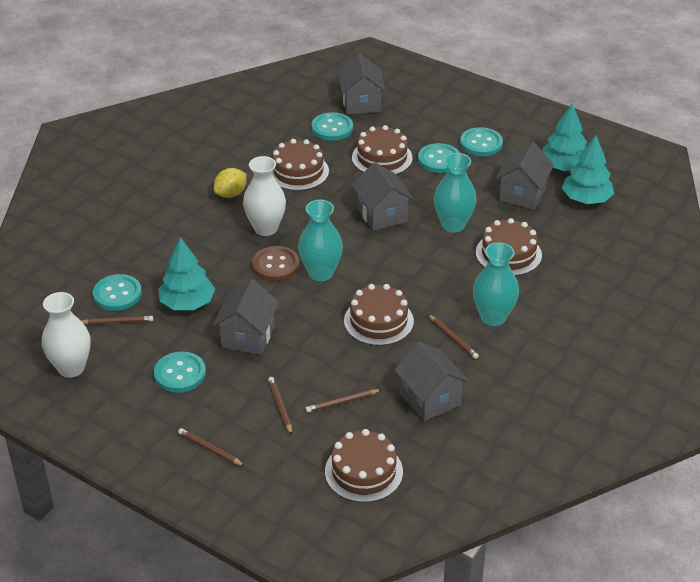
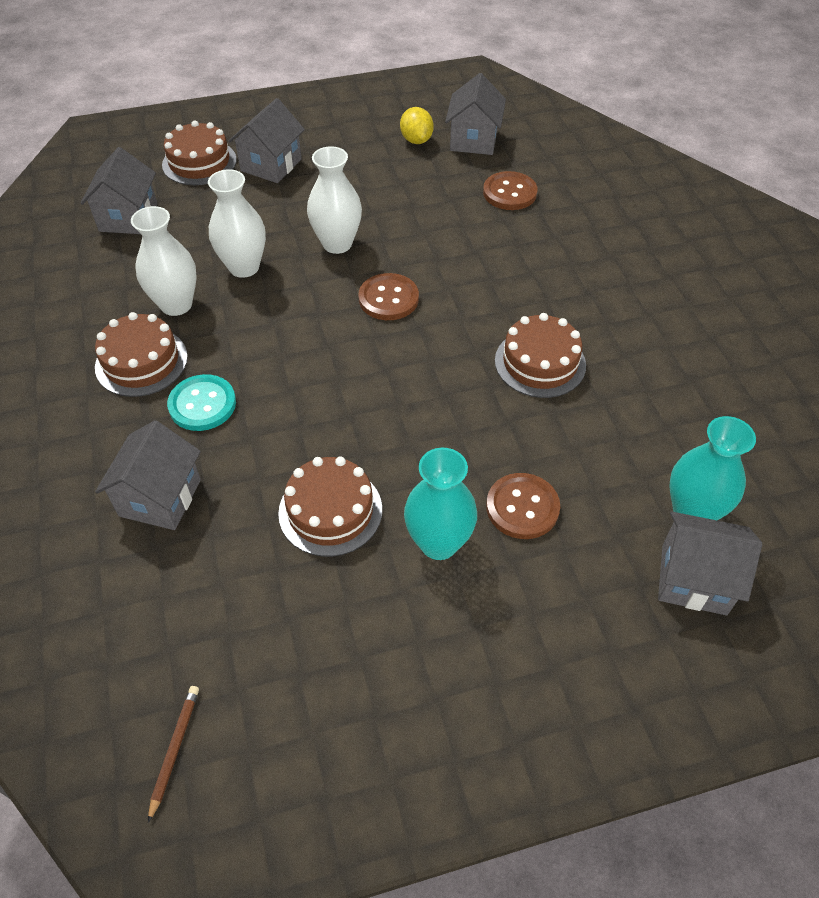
brown button: [252,246,300,281] = 1 -> [359,273,419,320] [483,171,537,210] [486,473,560,539] = 3
brown cake: [272,139,329,191] [325,429,403,502] [344,284,414,346] [352,125,413,174] [476,218,542,276] = 5 -> [95,312,188,397] [162,121,237,185] [278,456,382,557] [495,313,586,398] = 4
brown pencil: [81,316,153,325] [178,428,245,466] [268,377,292,435] [306,389,381,413] [428,314,479,359] = 5 -> [148,686,199,823] = 1
turquoise button: [93,274,142,311] [154,352,206,393] [312,112,353,141] [418,143,460,173] [460,127,503,156] = 5 -> [167,374,236,431] = 1
turquoise tree: [159,237,215,310] [542,103,587,171] [562,136,614,204] = 3 -> none = 0
turquoise vase: [298,200,343,281] [434,153,477,233] [473,242,519,326] = 3 -> [404,448,477,560] [669,416,756,520] = 2
white vase: [42,292,91,378] [243,156,286,236] = 2 -> [131,206,197,316] [208,169,266,278] [307,146,362,254] = 3

